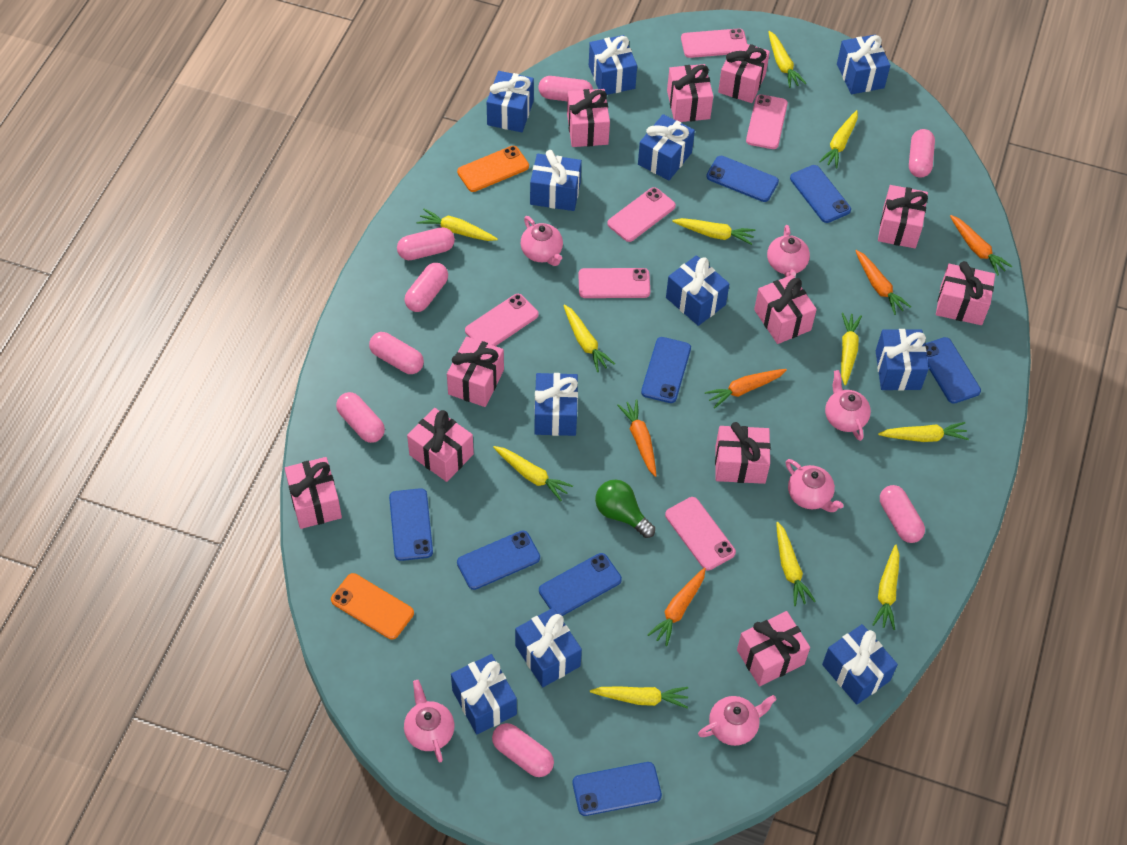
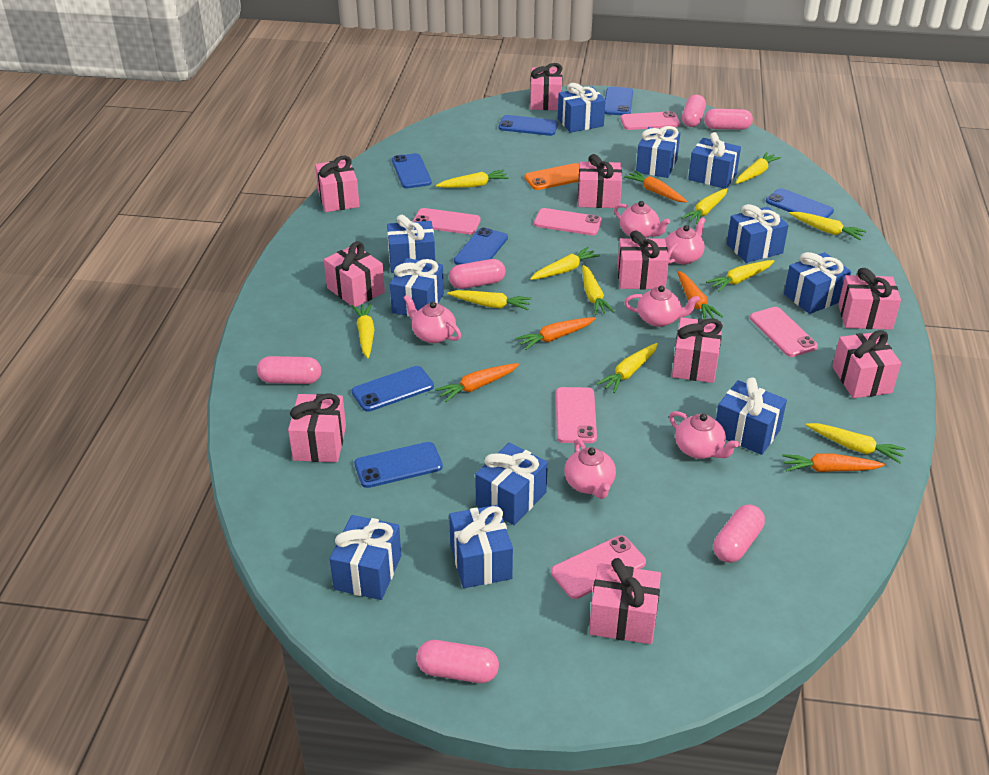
blue phone: [389,488,433,561] [457,530,540,590] [539,553,622,616] [572,762,662,816] [641,337,691,403] [706,156,779,202] [790,165,851,223] [925,337,981,404] = 8 -> [352,366,434,412] [354,442,443,488] [392,153,432,188] [454,227,508,265] [499,115,558,136] [605,87,633,115] [766,188,834,218] = 7
green light bulb: [595,479,655,538] = 1 -> none = 0
orange phone: [331,573,414,640] [457,146,529,192] = 2 -> [524,163,579,190] = 1
pink capsule: [336,392,385,443] [369,332,424,374] [397,227,455,260] [404,263,448,312] [492,723,554,777] [538,76,593,101] [880,485,925,543] [909,129,935,178] = 8 -> [257,356,321,384] [416,640,499,683] [449,259,506,289] [682,95,706,127] [704,109,753,130] [713,504,765,563] = 6
pink gift: [285,457,342,529] [407,408,474,482] [447,337,504,407] [567,89,610,147] [667,64,713,122] [715,422,771,484] [718,41,770,103] [737,611,810,686] [754,275,817,344] [878,185,928,248] [936,261,995,325] = 11 -> [288,394,346,462] [315,156,360,212] [324,241,385,307] [530,63,563,110] [578,154,622,208] [589,558,661,644] [617,230,669,289] [672,317,723,383] [832,330,901,398] [838,268,901,330] = 10

